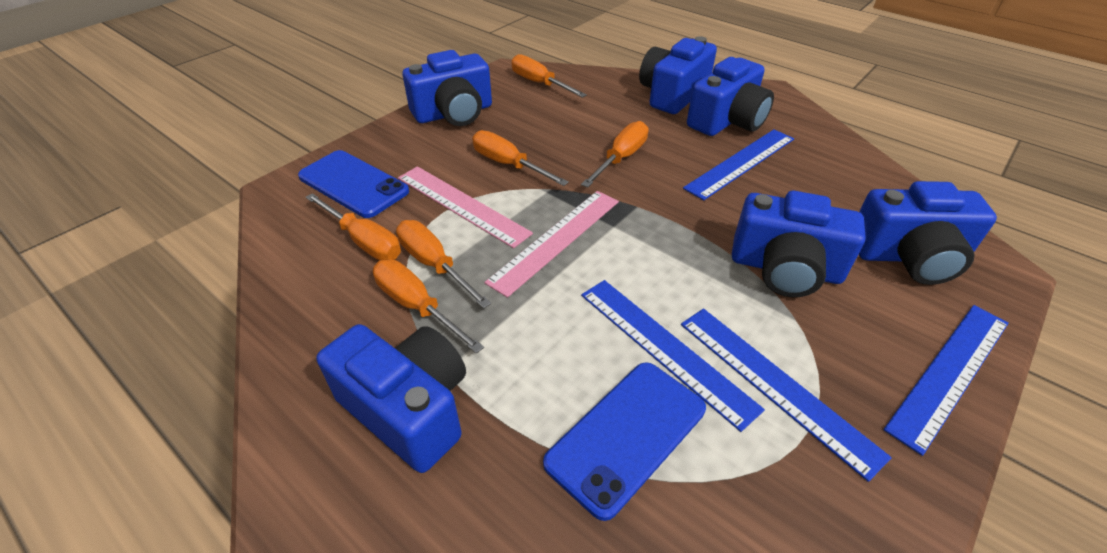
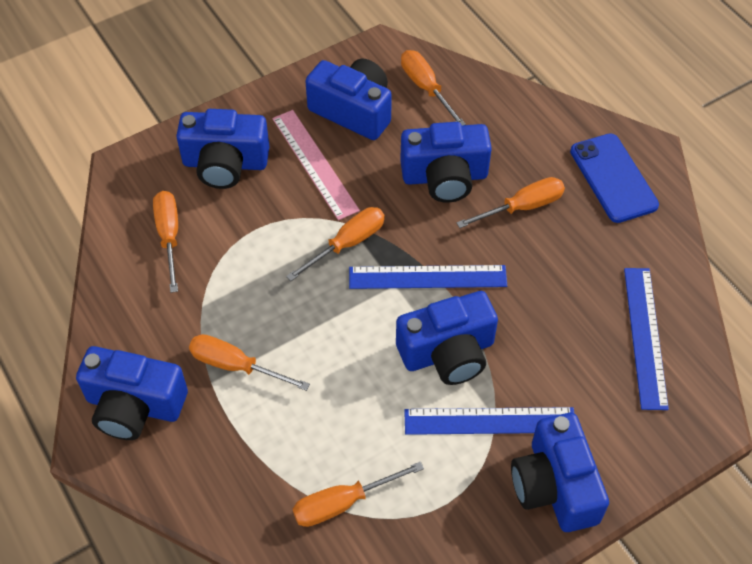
blue phone: [298,150,409,218] [543,362,706,521] = 2 -> [570,133,659,223] = 1
blue ruler: [581,280,765,432] [681,309,892,482] [683,129,794,200] [883,305,1009,456] = 4 -> [349,265,507,289] [404,407,574,435] [624,268,669,410] = 3
pink ruler: [398,166,533,248] [484,191,619,298] = 2 -> [272,110,360,220] = 1

